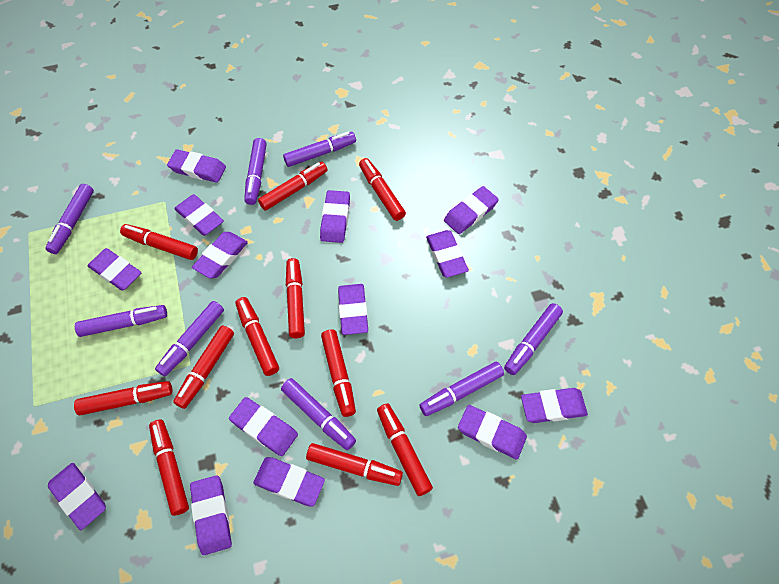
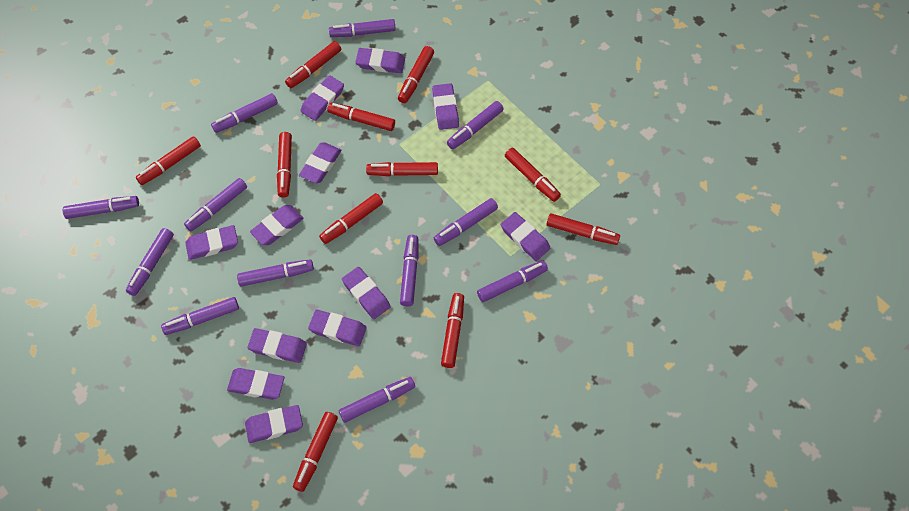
purple eraser: [48,463,106,530] [87,248,141,291] [167,149,226,183] [174,194,224,236] [190,475,232,555] [192,232,248,279] [229,397,298,456] [253,457,325,507] [320,190,350,243] [338,284,368,335] [426,230,469,278] [444,186,499,234] [458,405,527,460] [521,388,588,423] = 14 -> [185,225,238,260] [227,368,284,400] [245,405,303,443] [247,328,307,363] [250,205,304,245] [299,142,342,183] [301,75,344,121] [308,310,367,346] [342,267,391,319] [355,48,405,73] [432,83,459,130] [501,212,550,261] = 12
purple marker: [45,184,94,254] [75,305,167,337] [155,301,224,376] [244,138,267,205] [281,378,356,450] [283,132,356,167] [420,362,504,416] [504,303,563,375] = 8 -> [63,196,139,219] [126,228,174,296] [161,297,239,335] [184,178,247,231] [211,93,278,133] [237,259,314,287] [329,19,396,37] [339,377,415,423] [400,235,418,306] [434,198,498,246] [447,101,504,149] [477,261,548,302] = 12

